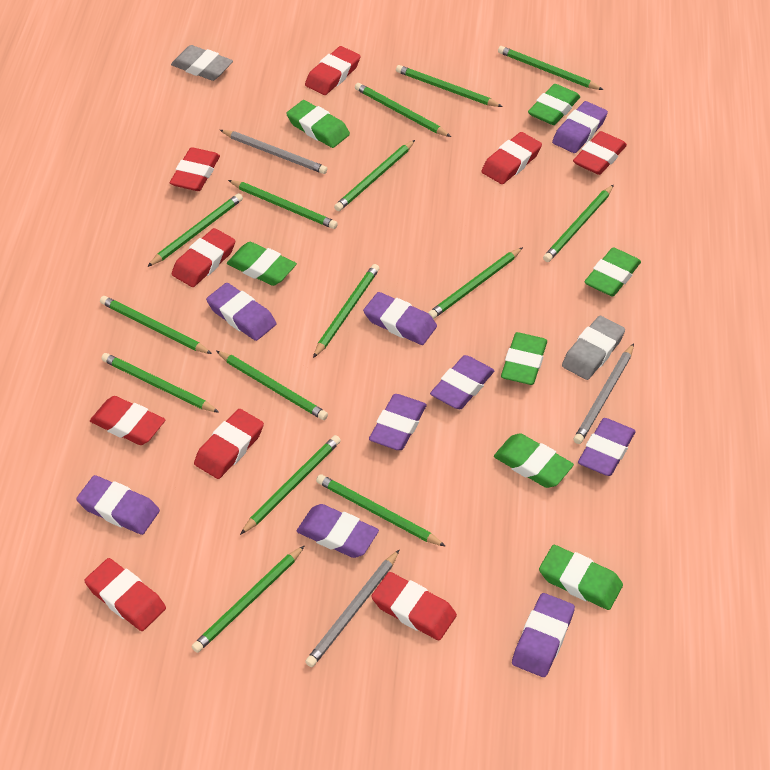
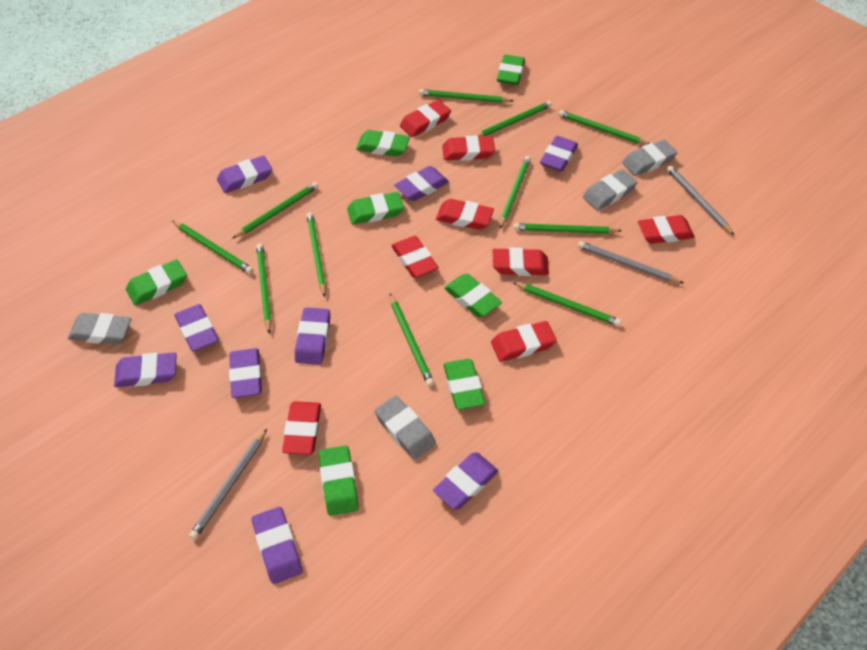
green pencil: [100,296,212,354] [101,353,219,413] [147,193,243,267] [192,545,305,653] [216,351,328,420] [228,180,338,229] [240,435,341,535] [313,264,379,358] [316,474,446,547] [334,140,415,211] [355,83,451,137] [396,65,503,107] [428,247,523,319] [498,46,603,90] [543,185,614,262] = 15 -> [172,221,253,274] [232,182,318,238] [256,243,272,334] [306,212,326,297] [390,294,434,386] [419,89,513,103] [475,101,552,137] [500,156,531,229] [513,282,621,326] [514,223,622,234] [558,110,650,145] = 11
grey eraser: [171,45,233,81] [562,316,625,380] = 2 -> [68,313,131,344] [375,396,436,460] [582,169,638,210] [622,140,677,176] = 4
red eraser: [84,558,166,631] [90,396,165,445] [170,147,220,191] [172,228,235,287] [194,409,264,479] [305,46,361,95] [371,572,457,640] [481,132,542,184] [573,131,627,175] = 9 -> [282,401,321,455] [391,236,439,278] [400,100,451,137] [436,199,494,230] [442,135,495,161] [491,321,557,362] [493,248,549,276] [638,215,695,244] = 8

